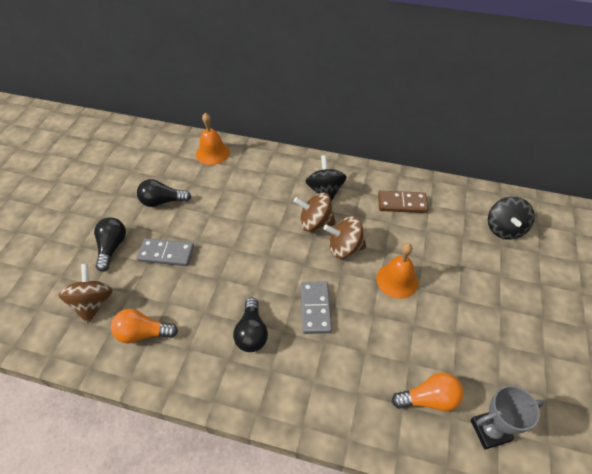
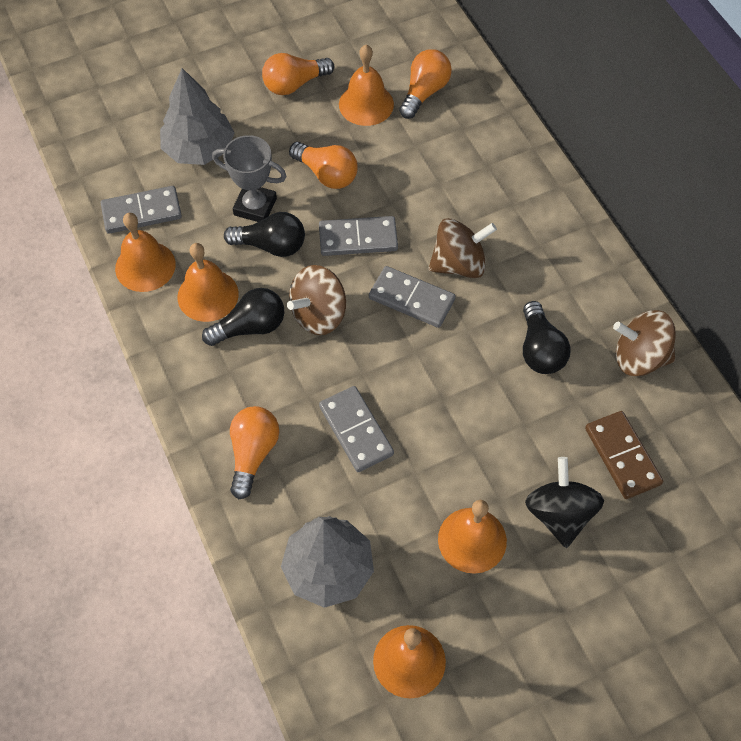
black spinning top: [306,155,347,202] [488,196,535,240] = 2 -> [525,457,604,548] = 1
grey domino: [137,238,194,266] [301,281,332,334] = 2 -> [101,186,182,234] [319,216,398,256] [319,386,394,472] [369,266,456,328] = 4
grey tree: none = 0 -> [160,68,235,165] [281,516,374,608] = 2
orange bell: [196,113,230,165] [376,243,418,299] = 2 -> [115,213,176,292] [177,243,239,322] [339,45,394,126] [373,625,446,699] [438,500,507,574] = 5
orange light bulb: [111,309,178,344] [392,372,464,412] = 2 -> [230,406,279,499] [262,53,334,95] [289,142,358,189] [399,49,452,119] = 4

